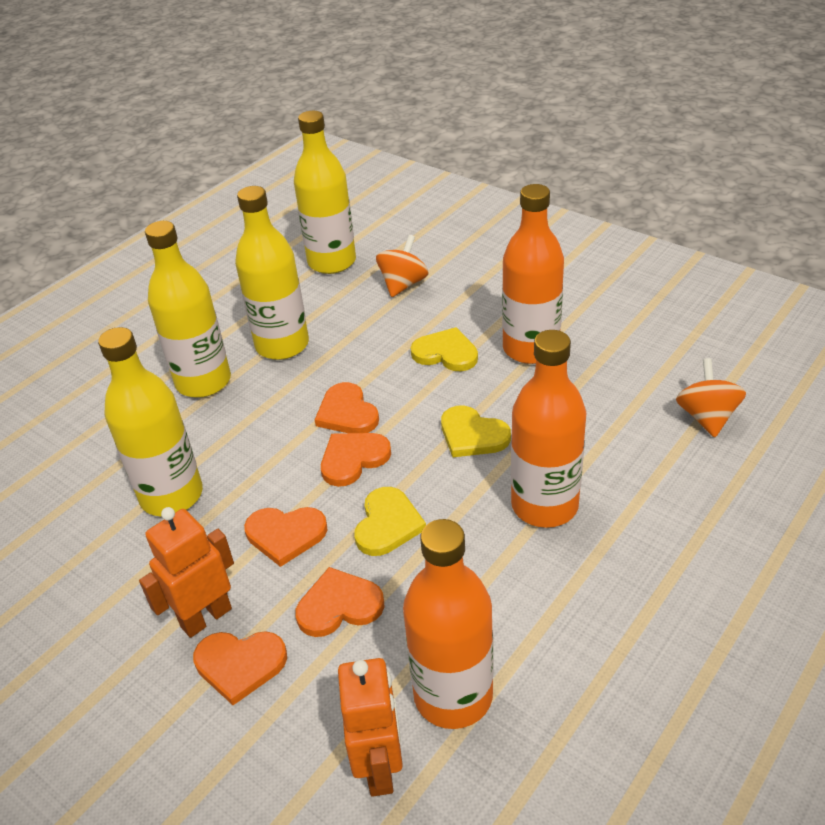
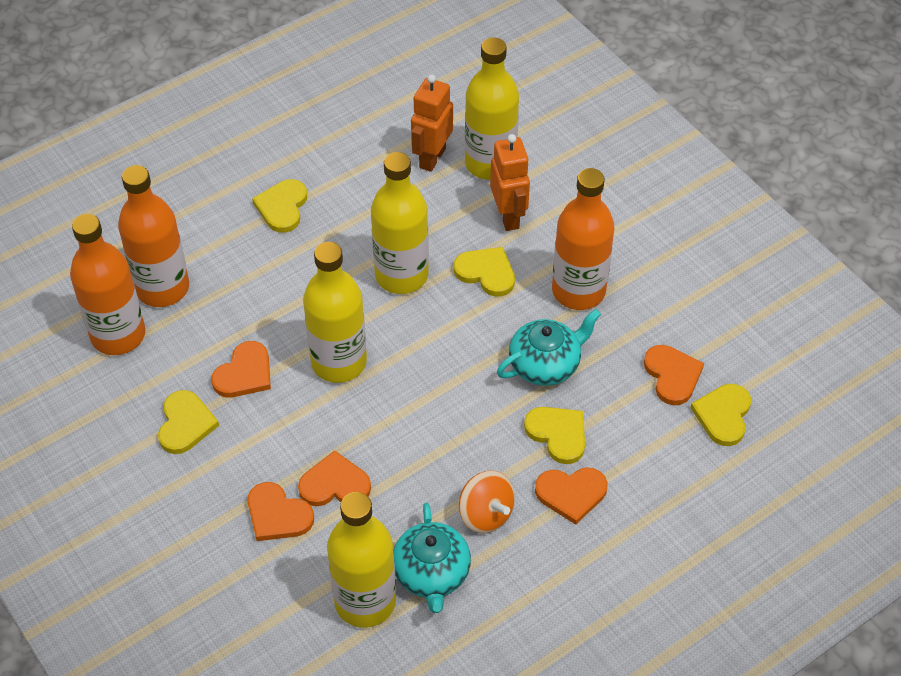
orange spinning top: [376,235,428,297] [676,358,746,438] = 2 -> [459,471,515,534] = 1
turquoise teapot: none = 0 -> [393,503,471,613] [497,309,601,386] = 2
yellow heart: [354,487,426,556] [411,327,478,371] [441,405,511,457] = 3 -> [158,390,219,454] [252,179,307,233] [454,247,515,297] [524,407,585,464] [690,384,751,446] = 5

